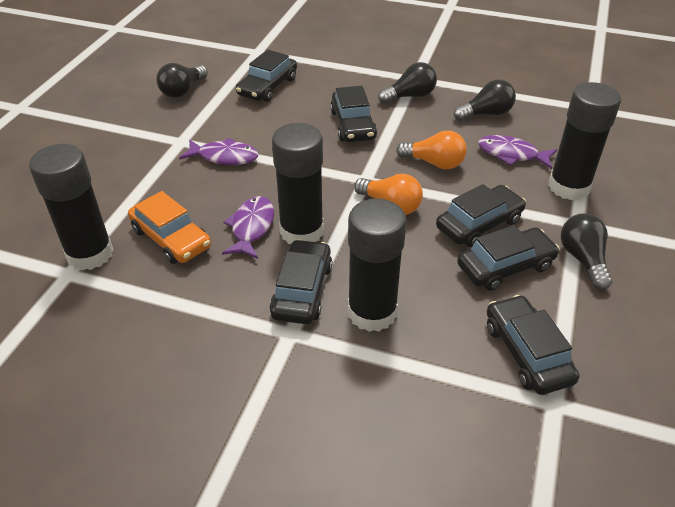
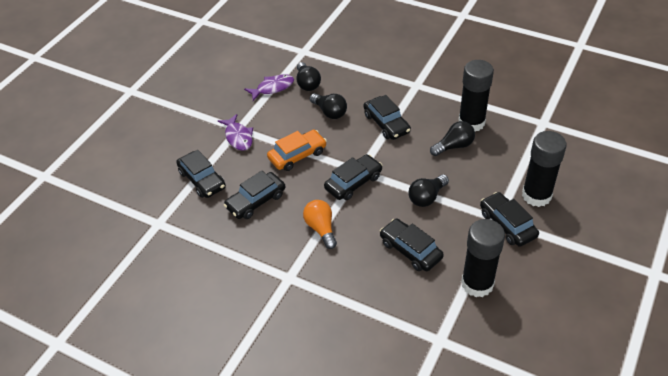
black glue stick: [29,144,114,270] [272,123,324,244] [348,198,407,332] [548,82,621,200] = 4 -> [459,60,494,131] [461,219,505,297] [522,131,567,207] = 3
orange light bulb: [354,174,423,215] [396,131,467,169] = 2 -> [303,200,337,249] = 1
purple fish: [179,138,259,165] [222,196,274,259] [478,135,557,169] = 3 -> [218,114,253,151] [244,74,294,101] = 2

